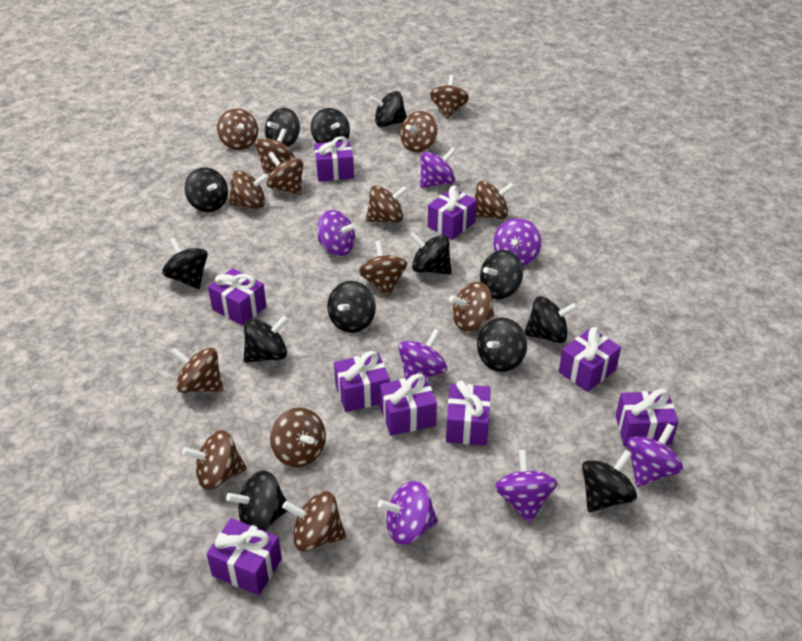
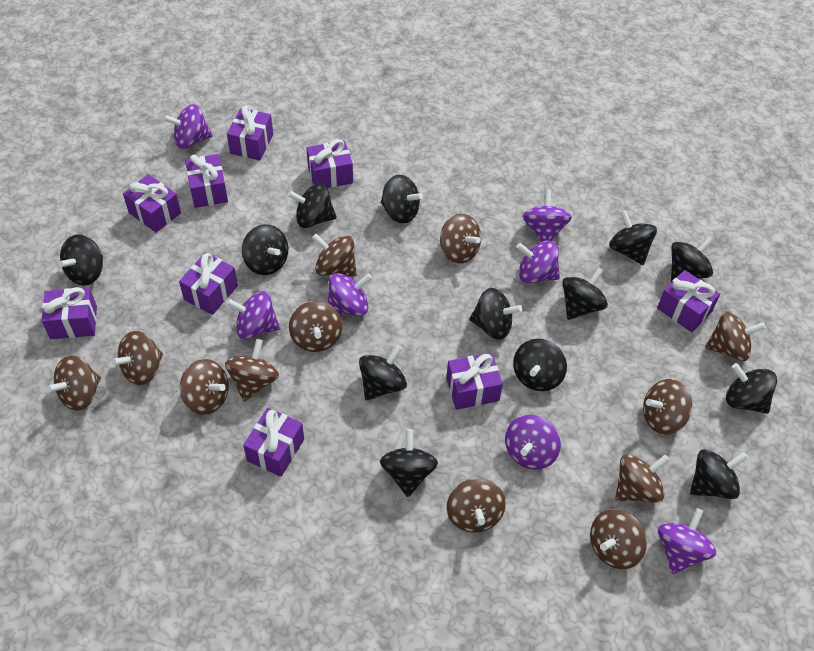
brown spinning top: [170,347,223,393] [182,430,247,490] [217,108,258,150] [228,170,269,209] [255,128,295,174] [267,152,303,195] [270,407,326,467] [282,491,346,551] [359,240,407,297] [366,186,408,223] [400,111,438,152] [430,75,469,119] [449,282,494,332] [475,181,515,219] = 14 -> [47,356,101,411] [111,331,163,385] [180,359,229,415] [225,339,279,402] [289,301,342,352] [312,234,357,277] [440,214,481,264] [447,478,506,533] [590,509,647,569] [615,454,670,503] [643,379,692,434] [705,311,766,361] = 12

